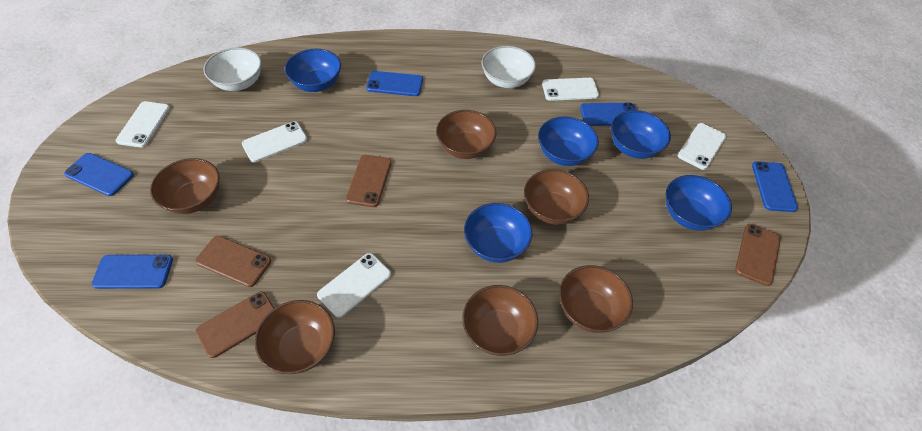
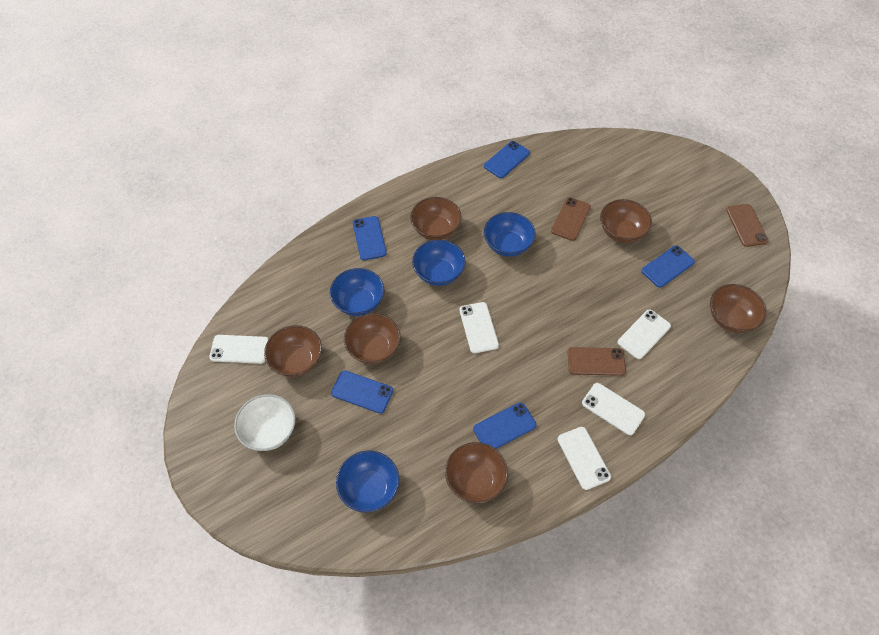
blue bowl: [285,49,341,92] [464,203,532,263] [538,116,599,166] [611,110,671,159] [666,175,732,231] = 5 -> [330,268,384,316] [336,450,400,513] [412,240,466,286] [484,212,536,257] = 4
brown phone: [195,236,271,287] [196,291,274,358] [346,155,392,207] [735,224,781,286] = 4 -> [551,197,591,241] [567,347,626,376] [726,204,769,247] = 3
white bowl: [204,47,261,91] [482,46,536,88] = 2 -> [234,394,295,451] = 1

